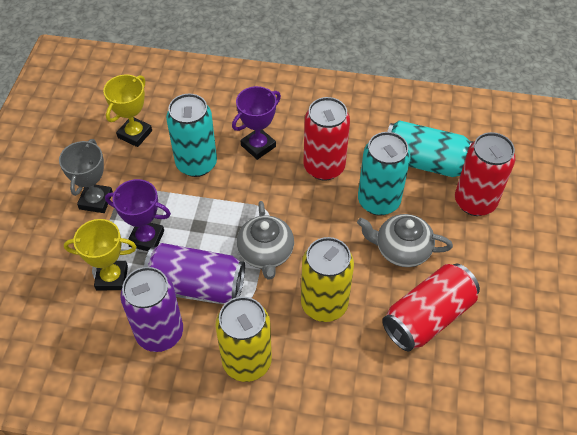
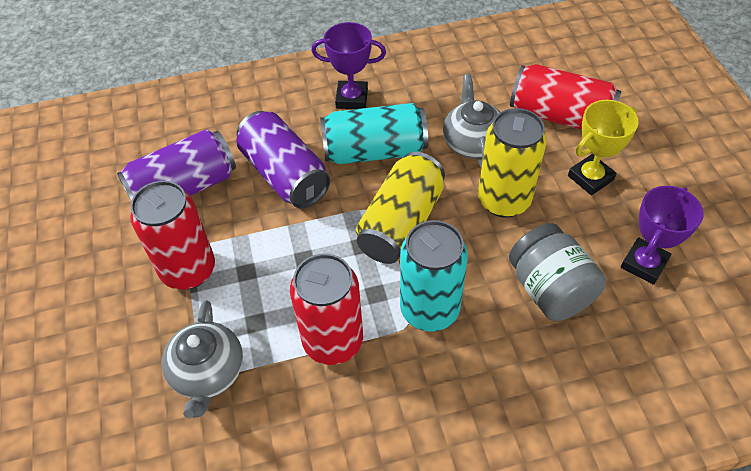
grey jar: none = 0 -> [509,223,606,321] = 1
grey trophy: [59,139,113,213] = 1 -> none = 0
turquoise can: [166,94,217,177] [358,132,411,216] [387,120,474,177] = 3 -> [320,103,428,164] [400,220,468,332] = 2
yellow trophy: [64,219,137,290] [103,75,152,147] = 2 -> [568,100,639,195] = 1

